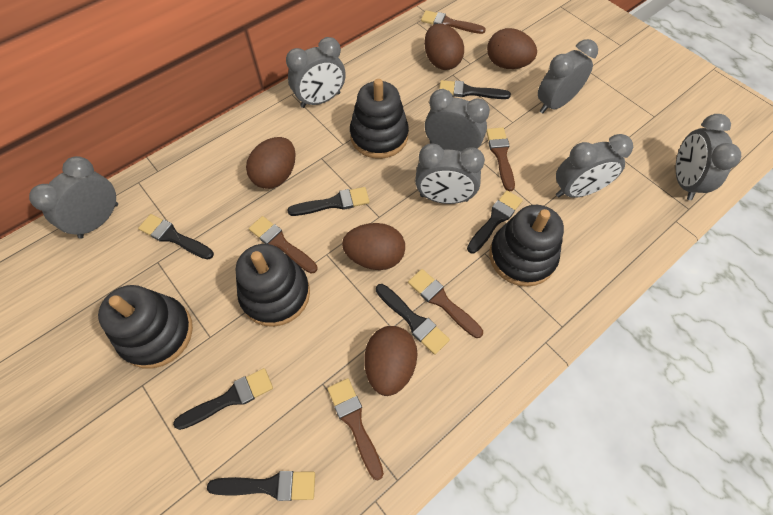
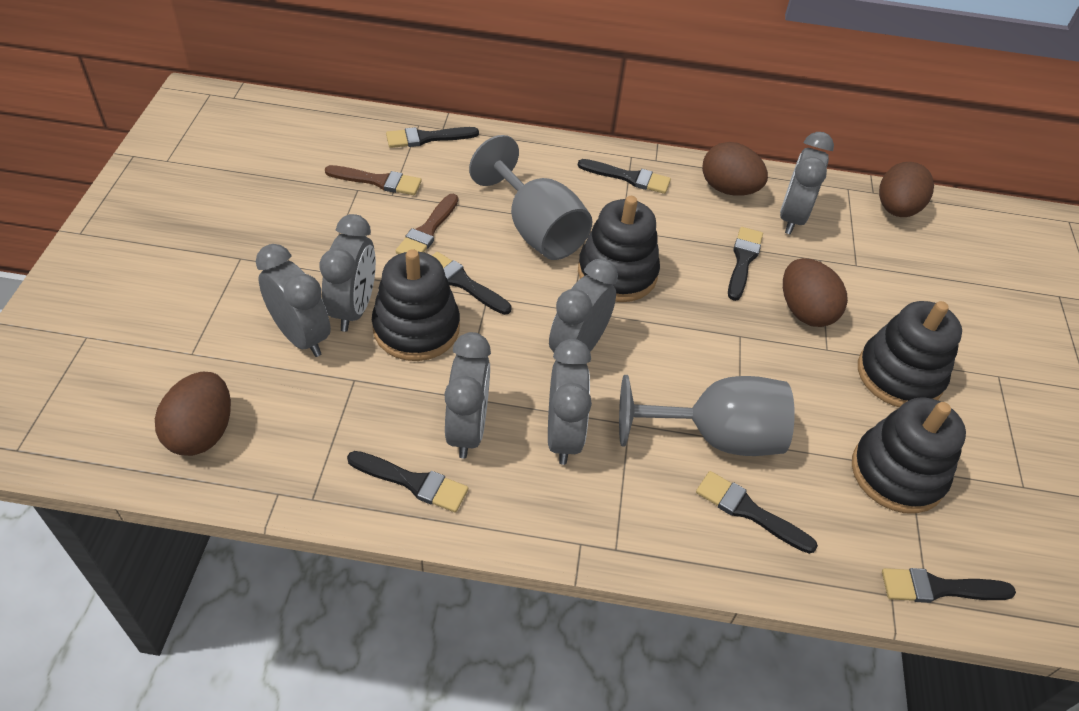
brown brush: [249,216,318,274] [327,378,384,480] [408,269,483,338] [421,10,486,34] [486,128,515,191] = 5 -> [325,165,422,195] [396,194,458,254] = 2
brown egg: [246,137,296,189] [342,223,405,270] [364,326,418,396] [424,24,464,70] [487,28,537,69] = 5 -> [155,372,231,456] [702,142,768,196] [783,258,848,327] [879,162,934,217] = 4
grey clock: [29,156,118,239] [286,37,346,108] [415,143,485,204] [425,89,490,152] [538,39,598,113] [556,134,633,198] [676,114,741,200] = 7 -> [256,244,331,357] [320,214,376,332] [444,332,491,459] [548,339,592,465] [549,259,618,352] [780,132,834,234] = 6
grey goblet: none = 0 -> [469,135,592,260] [619,375,795,456] = 2

